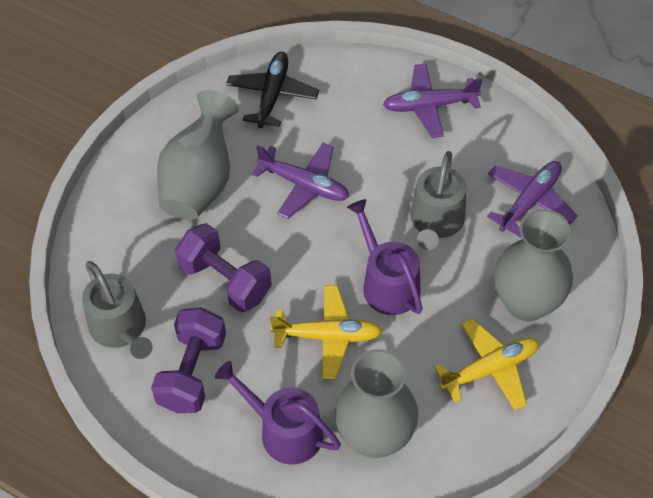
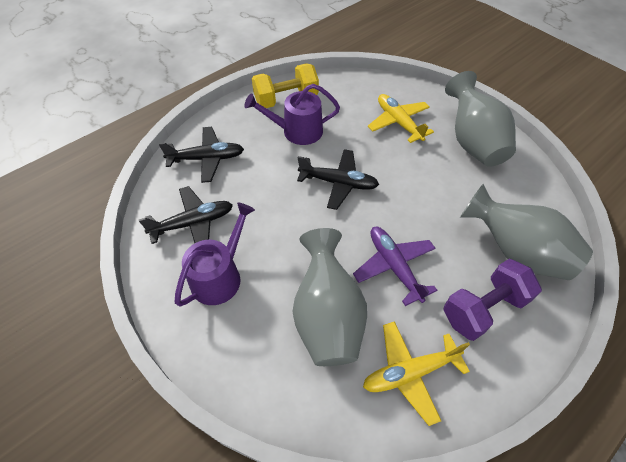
black plane: [226,52,319,128] = 1 -> [139,186,233,244] [159,127,244,183] [297,149,379,210] = 3
grey watering can: [82,261,152,359] [410,151,466,250] = 2 -> none = 0
purple dumbbell: [151,307,226,413] [175,223,272,312] = 2 -> [443,259,542,341] = 1
purple plane: [252,143,349,219] [383,64,483,138] [487,161,578,237] = 3 -> [353,227,437,306] = 1
yellow dumbbell: none = 0 -> [252,63,319,108] = 1

